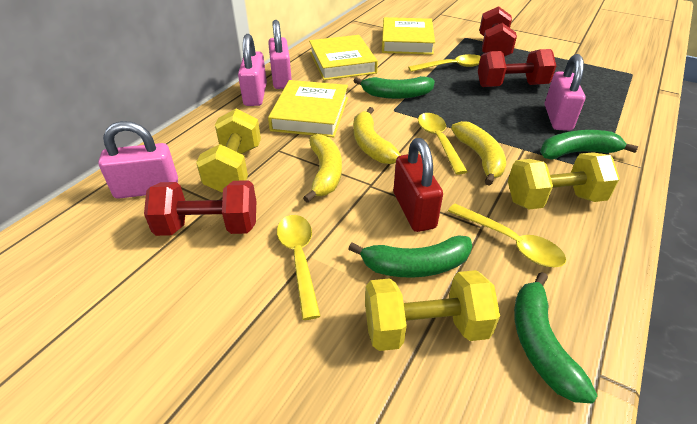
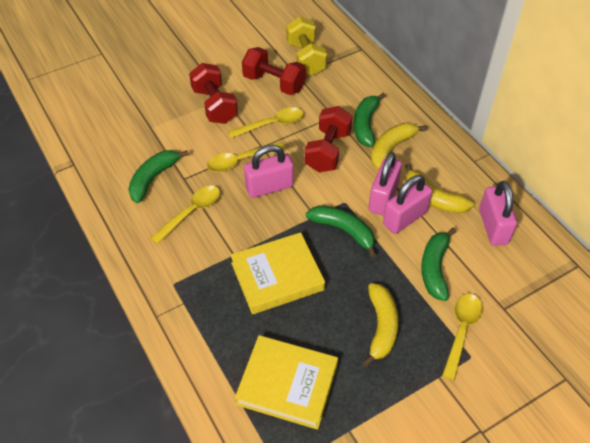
red padlock: [393,138,443,232] = 1 -> none = 0
yellow book: [268,80,348,137] [309,35,378,80] [382,17,435,55] = 3 -> [230,232,325,314] [235,335,338,430] = 2
yellow dumbbell: [196,109,261,193] [365,270,500,351] [508,152,620,209] = 3 -> [286,17,327,76] = 1

